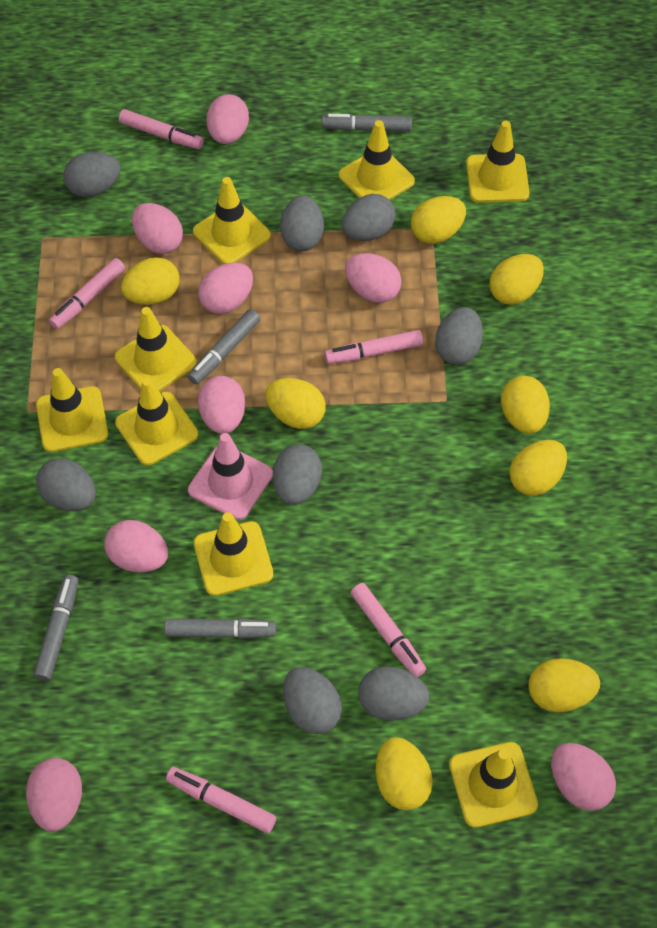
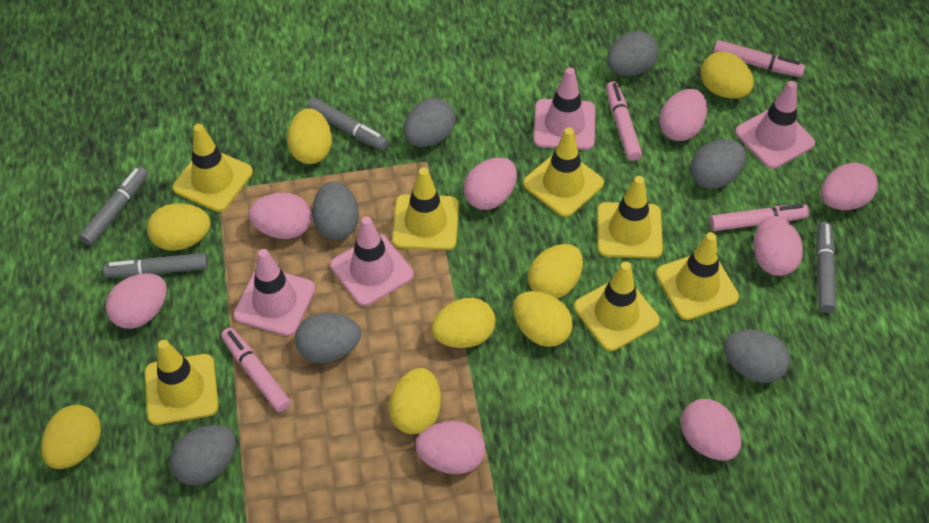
grey egg: [36,458,96,511] [63,152,120,198] [273,444,322,505] [280,196,324,251] [283,667,342,734] [342,194,396,241] [358,666,429,721] [435,307,483,365] = 8 -> [170,425,236,486] [295,313,361,363] [312,181,359,240] [404,98,455,147] [607,31,658,76] [690,139,746,189] [724,330,790,383] = 7
pink marker: [49,258,125,329] [119,109,204,149] [166,767,276,833] [325,330,423,364] [350,583,426,677] = 5 -> [221,328,291,412] [606,82,642,161] [710,204,809,231] [713,40,805,77] = 4
pink traffic cone: [188,433,273,520] = 1 -> [234,249,315,336] [330,216,414,306] [534,67,595,150] [735,81,815,169] = 4
yellow traffic cone: [36,368,108,452] [115,307,197,391] [115,378,199,465] [193,177,271,264] [194,512,273,596] [339,120,415,200] [449,742,538,828] [466,121,529,203] = 8 -> [145,340,218,425] [172,124,253,212] [392,168,459,250] [523,128,604,217] [574,261,660,351] [597,176,663,259] [656,232,739,320] = 7

